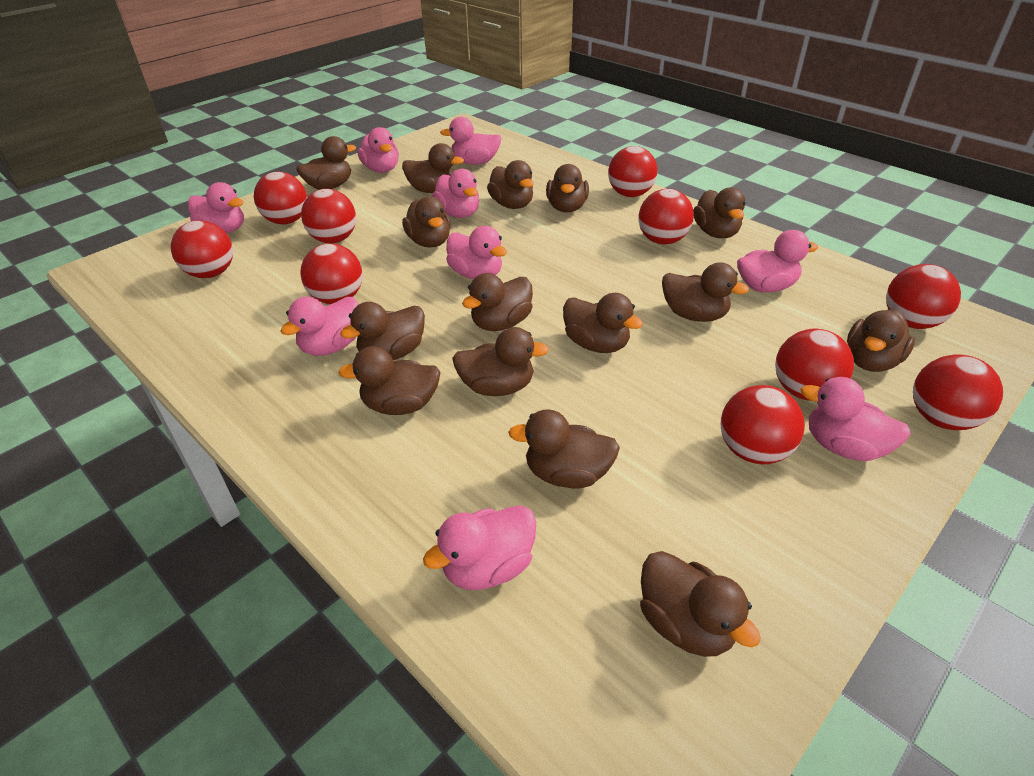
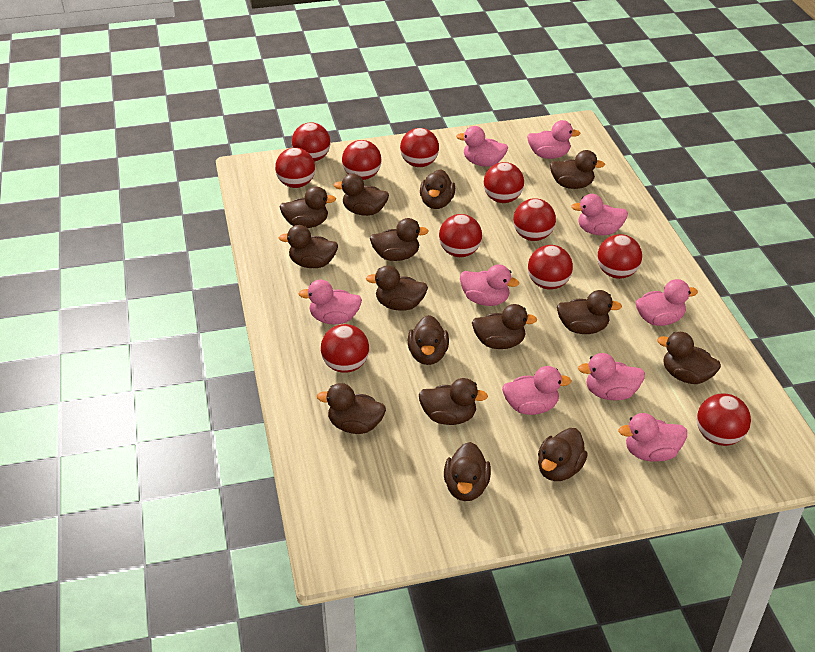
red ball: [171,220,233,278] [254,172,307,224] [300,244,363,304] [301,189,356,243] [608,146,657,197] [638,189,694,244] [720,385,805,464] [775,329,854,401] [886,264,961,329] [913,354,1003,430] = 10 -> [275,148,315,188] [292,123,331,161] [321,324,369,373] [342,140,382,180] [400,128,439,167] [439,214,482,257] [483,162,524,203] [513,198,556,241] [528,245,573,290] [597,234,642,279] [697,393,751,446] = 11

